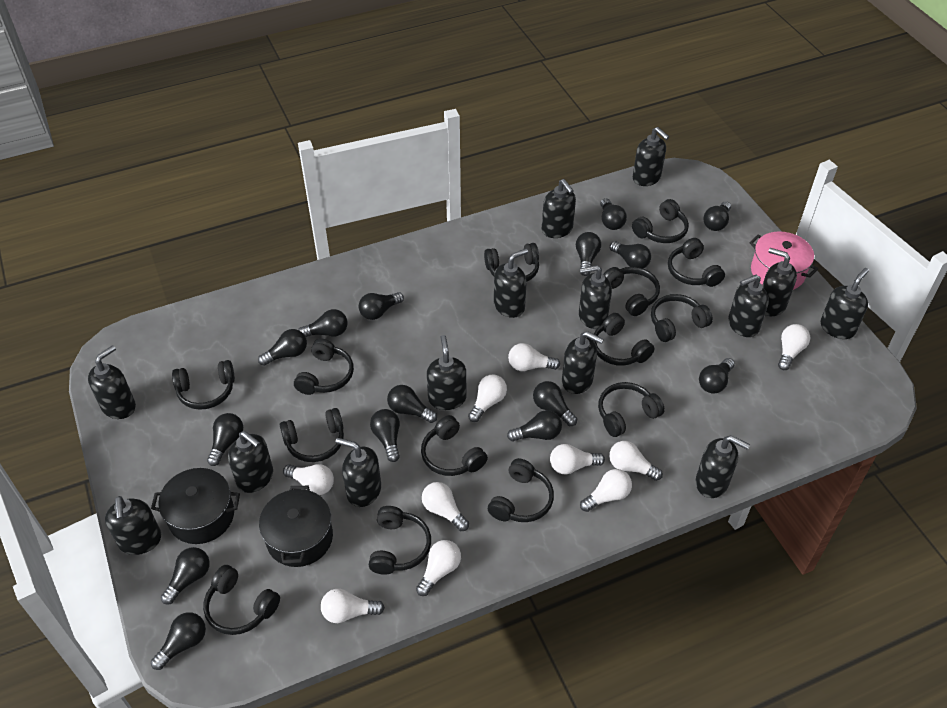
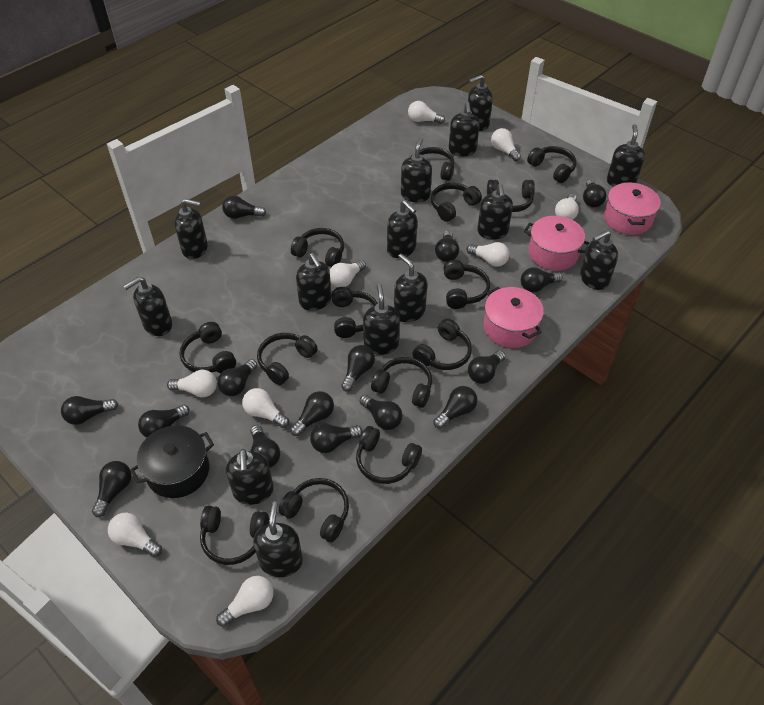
black pot: [151,468,240,544] [259,486,333,567] = 2 -> [130,425,214,498] = 1
pink pot: [749,231,818,290] = 1 -> [483,287,544,348] [524,216,590,271] [604,182,661,235] = 3
white light bulb: [283,464,334,495] [321,589,385,623] [416,540,461,596] [422,482,469,531] [468,375,507,422] [508,343,560,371] [550,444,605,474] [580,469,632,512] [609,441,663,481] [778,324,810,370] = 10 -> [108,513,162,557] [167,370,217,397] [216,576,274,627] [242,388,289,428] [330,260,366,287] [408,101,445,124] [467,242,509,267] [491,128,521,161] [555,194,579,220] = 9

